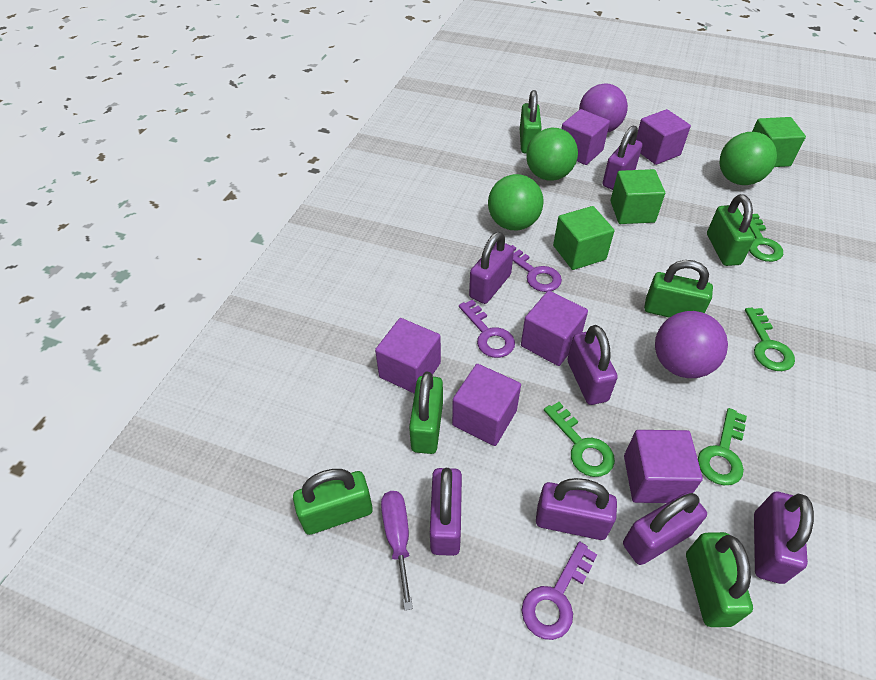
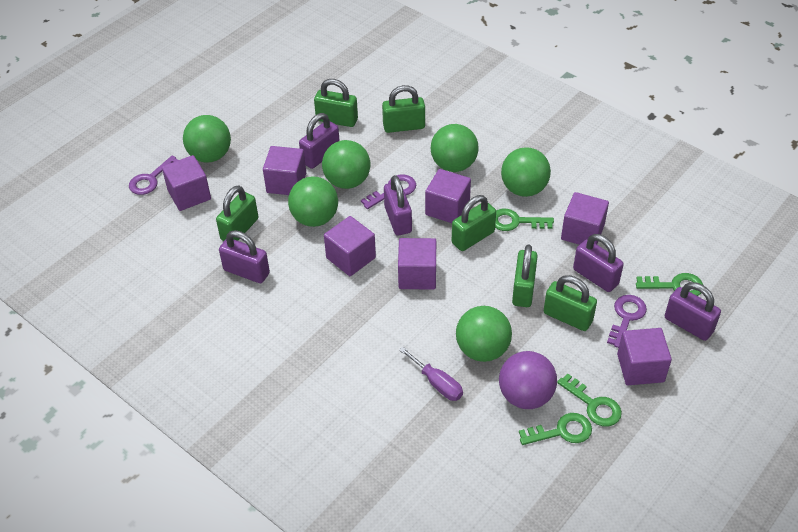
green ball: [488,174,543,230] [526,128,578,181] [720,132,777,185] = 3 -> [183,115,231,163] [288,176,338,227] [322,140,370,189] [431,124,479,172] [456,306,512,362] [501,147,551,197] = 6
green cube: [553,206,614,270] [610,169,665,224] [752,117,806,167] = 3 -> none = 0
purple ball: [579,83,628,133] [655,311,728,378] = 2 -> [499,351,557,409] = 1
purple cube: [375,318,441,394] [452,364,521,446] [521,291,588,366] [561,109,610,165] [624,430,703,503] [636,109,691,165] = 6 -> [162,155,211,211] [263,146,306,195] [324,216,376,276] [398,238,436,290] [425,169,471,223] [561,192,609,245] [617,328,672,385] = 7
purple padlock: [430,468,462,556] [469,232,514,304] [536,478,617,540] [567,325,618,405] [603,125,642,190] [623,492,707,565] [754,492,814,584] = 7 -> [219,230,270,283] [299,113,340,169] [384,175,412,236] [573,234,624,292] [664,282,721,341] = 5

